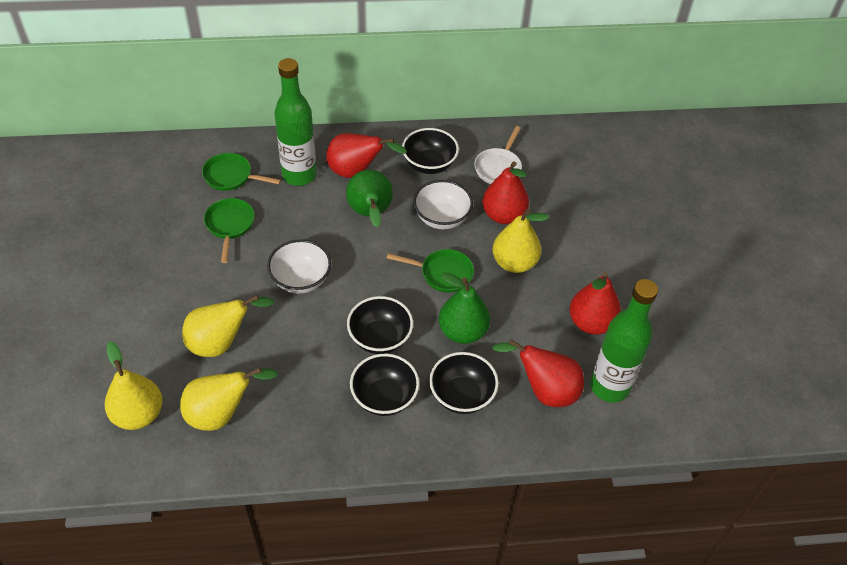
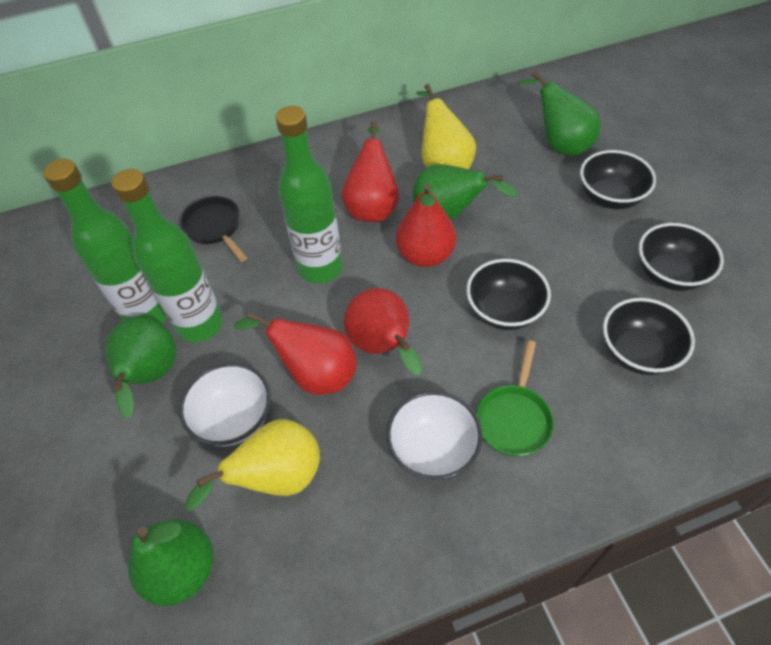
black pan: none = 0 -> [180,196,247,262] = 1
green bottle: [274,58,317,186] [590,279,658,403] = 2 -> [43,159,167,324] [111,169,223,343] [276,106,343,284] = 3
green pan: [202,153,281,191] [204,198,255,263] [387,249,474,293] = 3 -> [476,341,554,456] = 1
green pear: [346,170,393,227] [439,272,490,344] = 2 -> [105,318,176,418] [128,519,213,606] [412,164,518,220] [517,71,600,156] = 4
white pan: [474,126,522,184] = 1 -> none = 0
yellow pear: [105,341,163,430] [180,367,278,431] [182,295,274,357] [493,209,549,273] = 4 -> [185,419,320,511] [416,84,476,169] = 2

